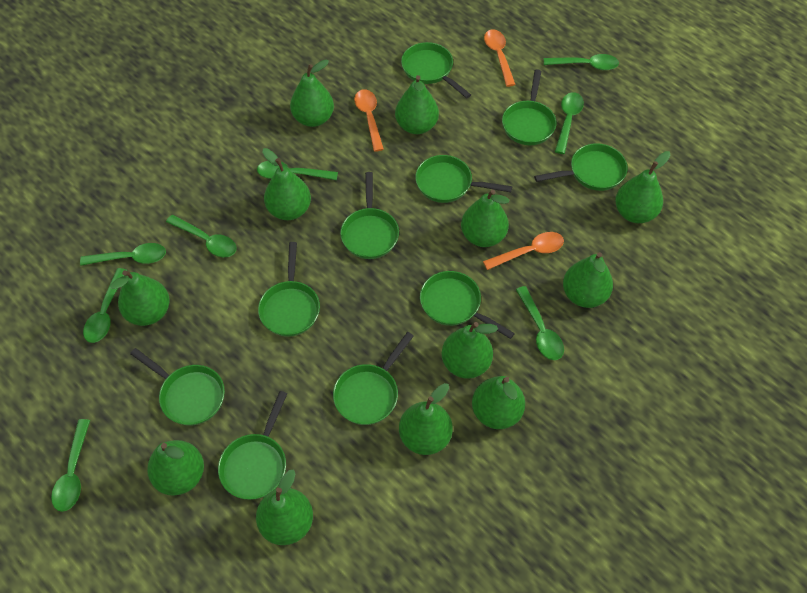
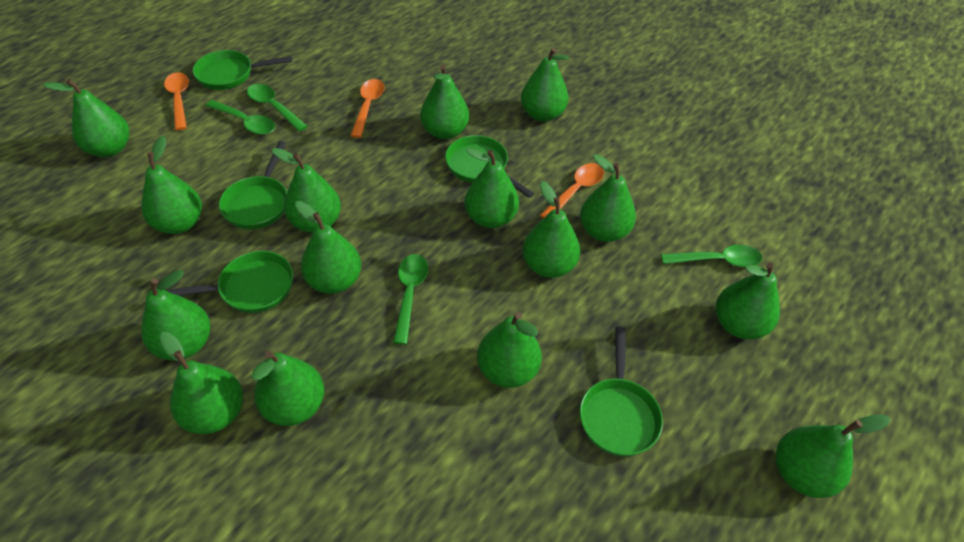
green pan: [130,348,225,425] [218,391,287,500] [258,242,320,337] [333,332,414,425] [340,172,399,259] [401,42,471,99] [415,155,512,203] [420,271,515,339] [502,69,556,145] [534,143,628,191] = 10 -> [166,251,293,313] [193,50,292,90] [219,141,287,229] [445,135,534,198] [580,326,663,456] = 5
green pear: [110,270,170,326] [147,440,204,496] [256,470,313,545] [262,148,311,220] [290,60,334,127] [395,75,439,134] [399,383,453,455] [441,322,498,379] [461,189,509,247] [472,376,525,429] [563,252,613,308] [615,151,670,223] = 12 -> [43,79,129,157] [141,270,210,360] [142,136,202,234] [159,332,243,434] [251,351,324,426] [272,148,341,233] [295,201,361,294] [420,65,469,139] [465,147,519,228] [477,313,542,388] [521,48,569,122] [523,182,580,278] [580,154,636,242] [716,262,780,339] [776,415,890,498] = 15
green spoon: [51,419,90,512] [80,243,166,266] [83,268,127,343] [166,215,236,257] [257,161,338,180] [516,286,564,360] [544,54,619,70] [555,92,584,154] = 8 -> [206,100,275,135] [247,84,307,131] [393,254,428,345] [661,245,762,267] = 4

